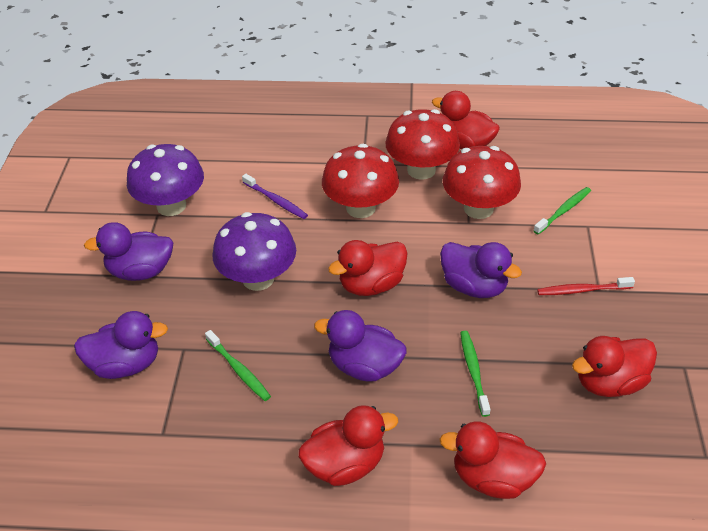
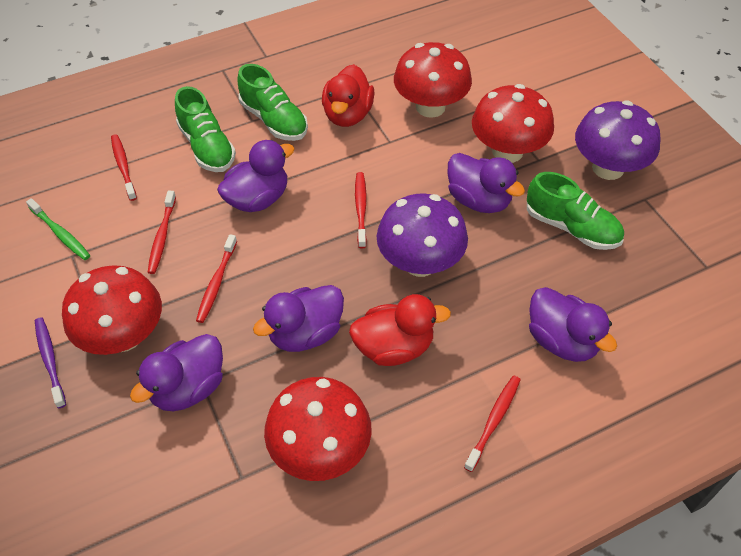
green shoe: none = 0 -> [175,86,236,172] [237,64,308,141] [527,172,624,250] = 3
green toothbrush: [205,330,271,401] [460,331,490,417] [533,187,591,234] = 3 -> [26,198,90,260] = 1
purple duck: [74,311,168,379] [84,222,173,281] [314,310,406,382] [440,242,522,298] = 4 -> [130,334,223,411] [217,140,295,212] [253,285,344,352] [447,153,525,213] [529,287,617,362] = 5
red duck: [298,405,398,486] [328,240,408,296] [432,91,500,149] [439,421,546,499] [572,336,657,397] = 5 -> [322,64,375,127] [349,294,451,366] = 2
red mushroom: [322,144,399,218] [385,109,460,180] [443,146,521,219] = 3 -> [62,265,162,355] [264,377,372,481] [394,42,472,118] [472,84,554,163] = 4
red toothbrush: [537,277,635,295] = 1 -> [111,134,137,201] [147,191,176,274] [196,234,237,323] [355,172,367,248] [464,375,521,472] = 5

